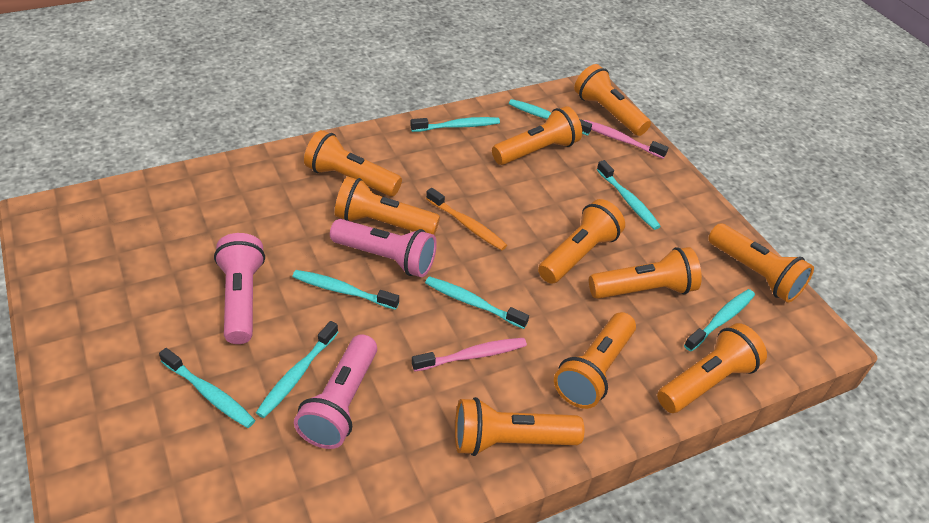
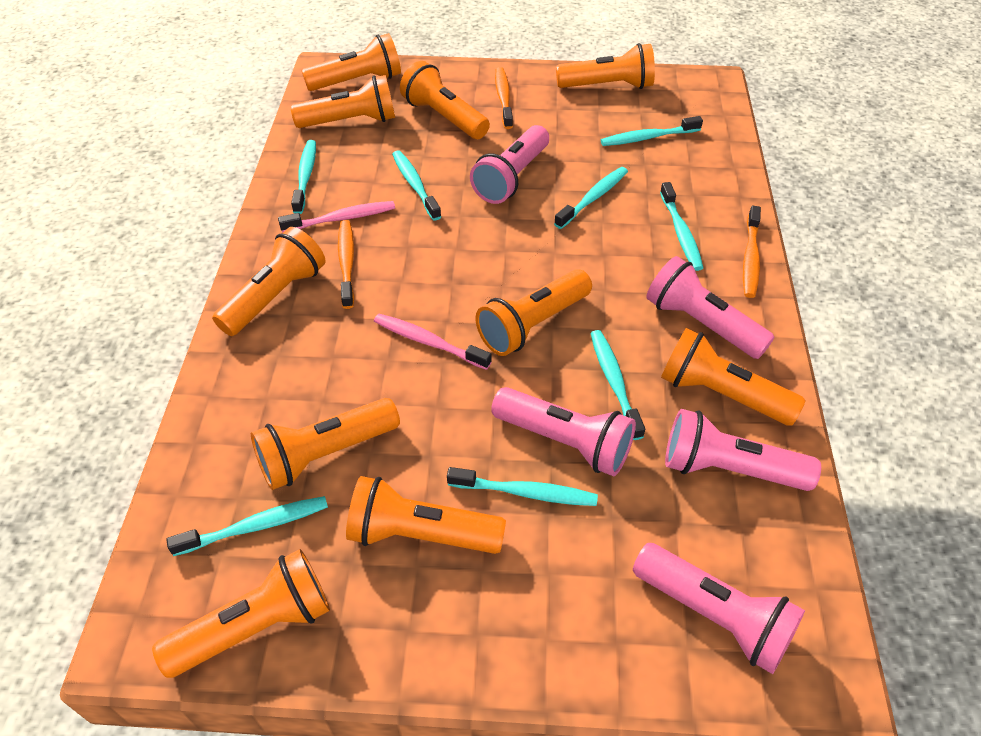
orange toothbrush: [426,188,507,250] = 1 -> [338,220,354,309] [495,67,513,129] [743,206,761,298] = 3
pink flashlight: [214,233,265,344] [294,334,377,449] [330,219,437,277] = 3 -> [470,125,549,204] [491,387,636,476] [633,543,805,674] [646,256,775,359] [665,409,821,491] = 5

